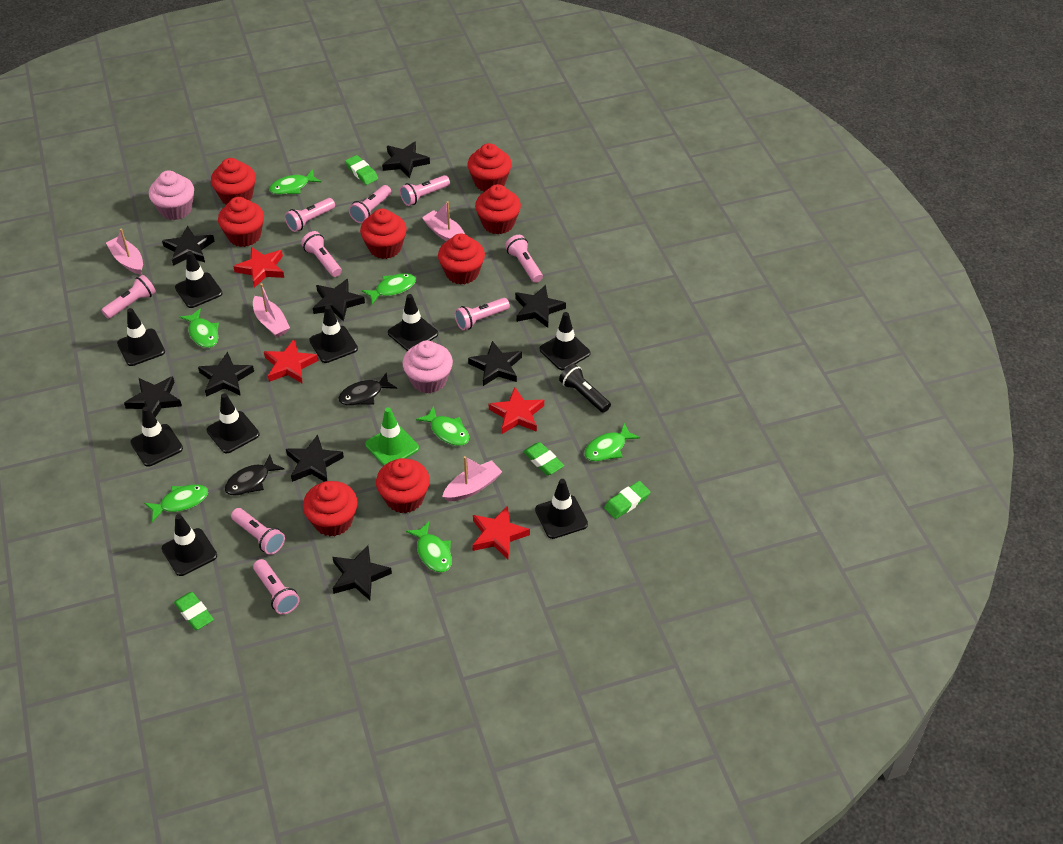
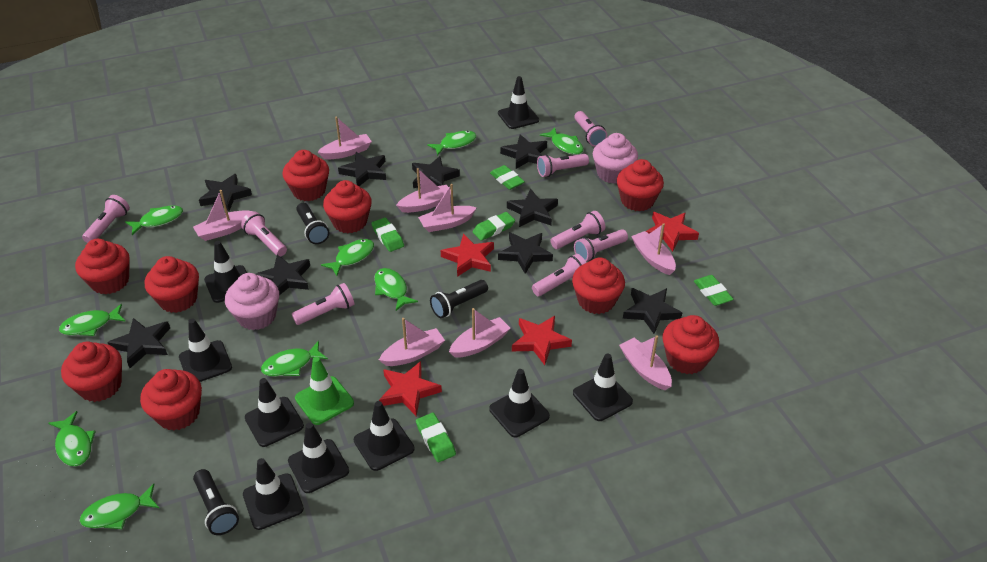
black fish: [225,455,284,496] [338,373,397,406] = 2 -> none = 0
black flashlight: [559,364,611,413] = 1 -> [193,469,239,535] [296,203,329,244] [430,280,488,318] = 3
green eraser: [174,592,214,630] [345,155,378,185] [523,442,564,475] [604,481,651,519] = 4 -> [371,217,404,252] [416,413,456,462] [473,212,515,241] [490,165,525,190] [694,275,734,306] = 5
green fish: [144,484,208,522] [180,308,219,348] [269,170,321,195] [361,273,416,304] [406,522,452,573] [416,406,469,446] [584,423,640,462] = 7 -> [49,411,96,467] [59,304,126,336] [80,484,159,529] [125,205,183,235] [261,341,328,377] [321,239,374,276] [374,268,418,311] [427,131,477,156] [540,127,584,155] = 9
pink boat: [106,228,143,275] [253,283,290,337] [422,201,465,241] [442,456,502,501] = 4 -> [193,190,253,241] [318,116,372,159] [379,318,445,366] [396,168,451,213] [418,184,477,232] [449,308,510,358] [619,335,672,390] [631,223,676,275] = 8
pink flashlight: [101,275,156,319] [231,508,285,555] [253,559,300,615] [285,198,335,232] [301,231,342,277] [349,185,391,223] [400,175,450,206] [455,298,510,330] [505,235,543,283] = 9 -> [82,195,130,243] [241,212,287,257] [292,283,354,325] [532,254,586,296] [537,154,589,177] [551,211,605,249] [574,111,607,146] [574,229,628,261] = 8
red cupcake: [211,158,256,205] [218,197,264,247] [303,481,358,536] [360,208,407,259] [376,458,430,513] [438,234,485,285] [467,143,512,192] [475,184,521,235] = 8 -> [61,342,122,402] [75,239,130,295] [140,369,202,430] [145,256,199,313] [282,150,329,201] [323,180,372,233] [572,257,625,314] [617,159,664,211] [663,315,719,374] = 9

